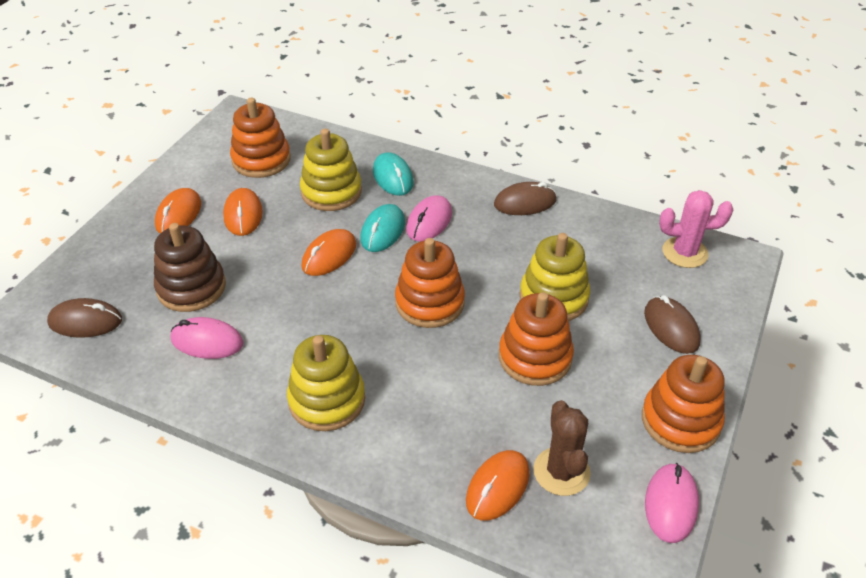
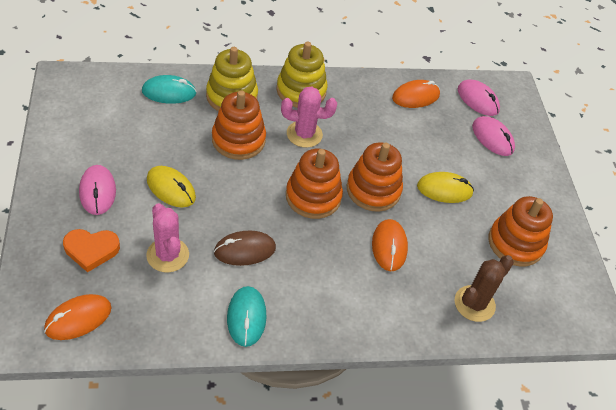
brown mouse: [47,298,122,338] [494,182,557,215] [644,295,701,354] = 3 -> [214,231,276,266] = 1
brown stacking toy: [154,223,226,312] = 1 -> none = 0
orange heart: none = 0 -> [63,229,120,273] = 1
orange mouse: [155,188,201,234] [223,188,263,236] [301,229,356,276] [466,450,530,521] = 4 -> [44,294,112,340] [372,219,408,271] [392,80,440,108] = 3
pink cactus: [659,190,733,268] = 1 -> [146,203,189,273] [281,86,337,148] = 2
yellow mouse: none = 0 -> [147,166,196,208] [417,172,474,203] = 2
yellow stacking toy: [287,335,365,431] [300,129,362,211] [520,233,590,321] = 3 -> [206,47,258,111] [276,42,328,108] = 2

